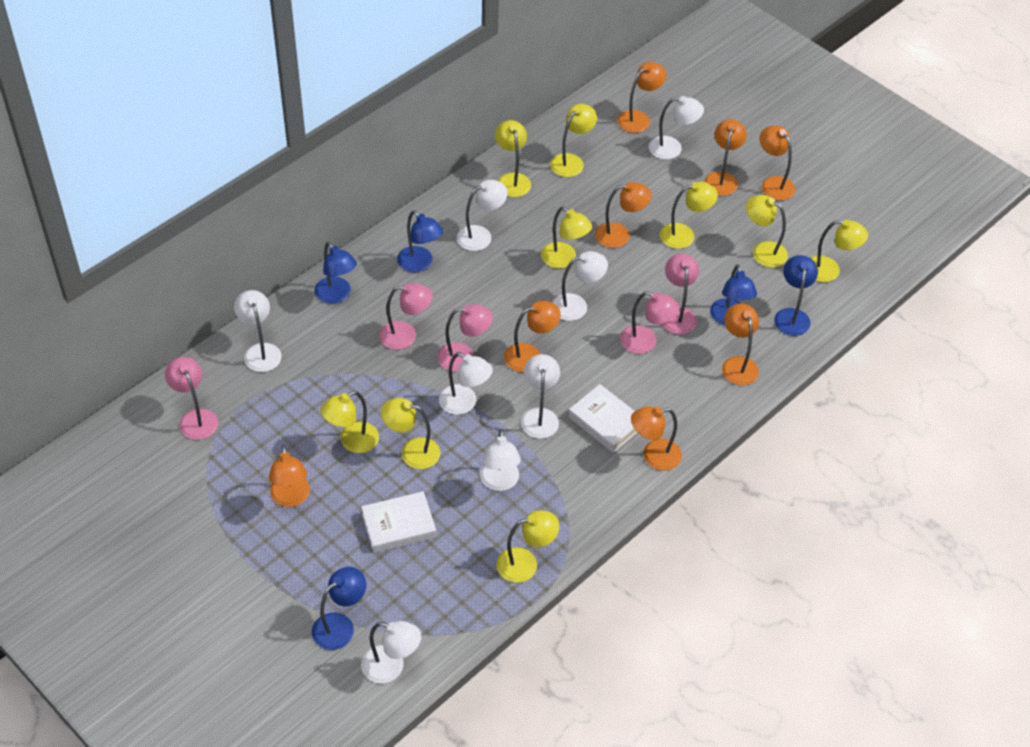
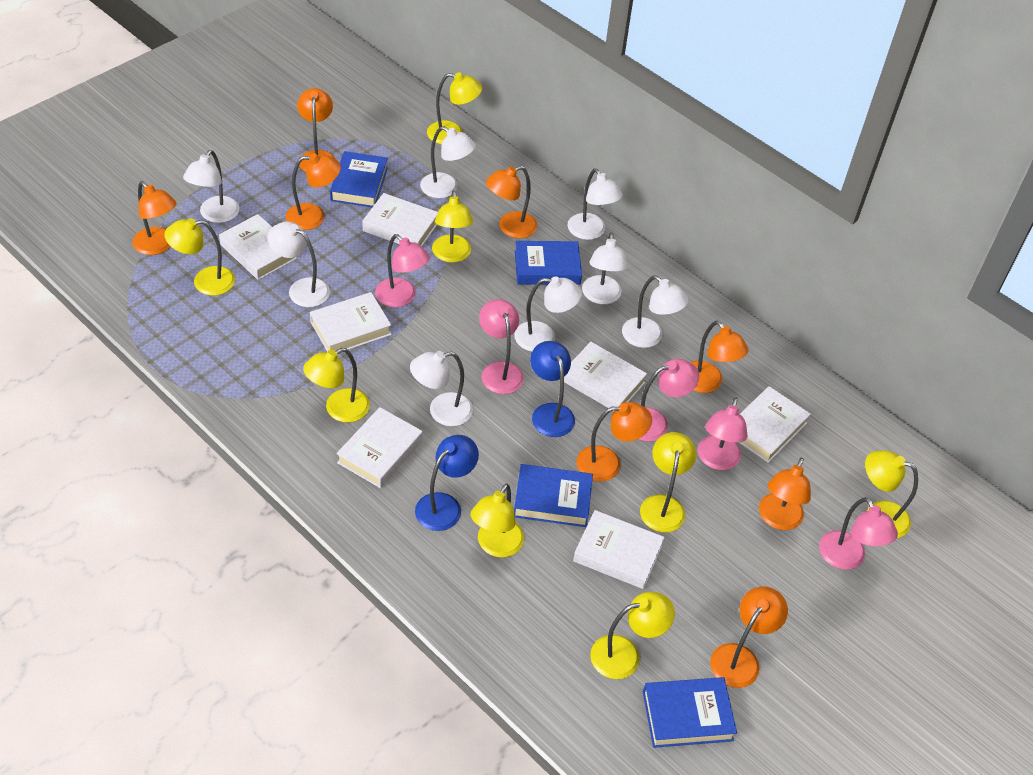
blue book: none = 0 -> [330,151,388,207] [514,464,593,527] [515,241,582,285] [643,677,737,748] = 4
blue lamp: [312,567,366,650] [315,242,357,304] [397,210,443,273] [710,264,757,326] [774,255,818,336] = 5 -> [415,435,479,531] [530,341,575,437] = 2
white book: [361,491,436,553] [569,384,637,453] = 2 -> [219,214,297,280] [310,292,392,352] [336,407,423,488] [362,193,438,246] [564,342,647,408] [573,510,665,589] [739,386,811,463] = 7
yellow lamp: [321,391,379,453] [381,398,440,469] [495,120,531,197] [497,510,560,583] [541,207,592,268] [550,104,597,177] [660,182,718,249] [746,195,788,268] [810,220,868,282] = 9 -> [164,218,235,296] [303,348,370,423] [427,72,482,144] [432,190,473,263] [471,484,524,558] [590,592,675,679] [640,432,696,533] [865,450,918,538] = 8

